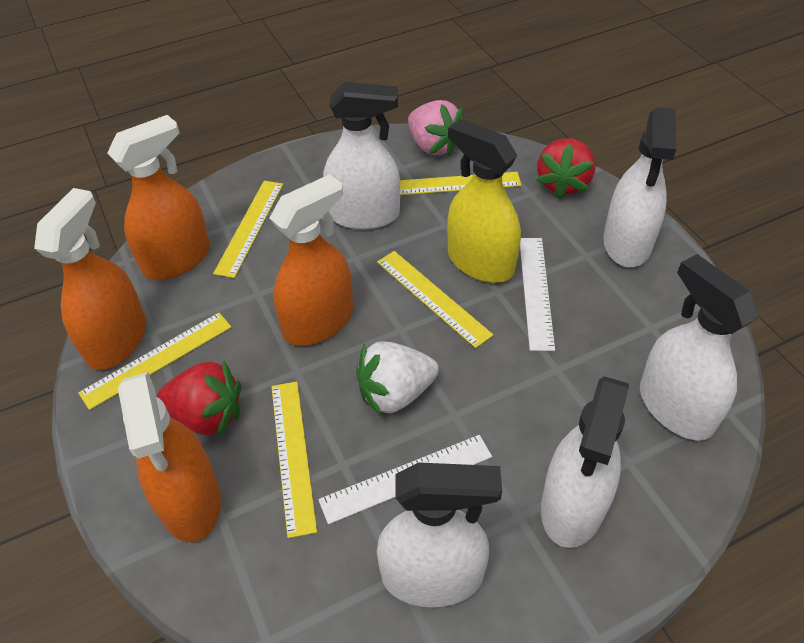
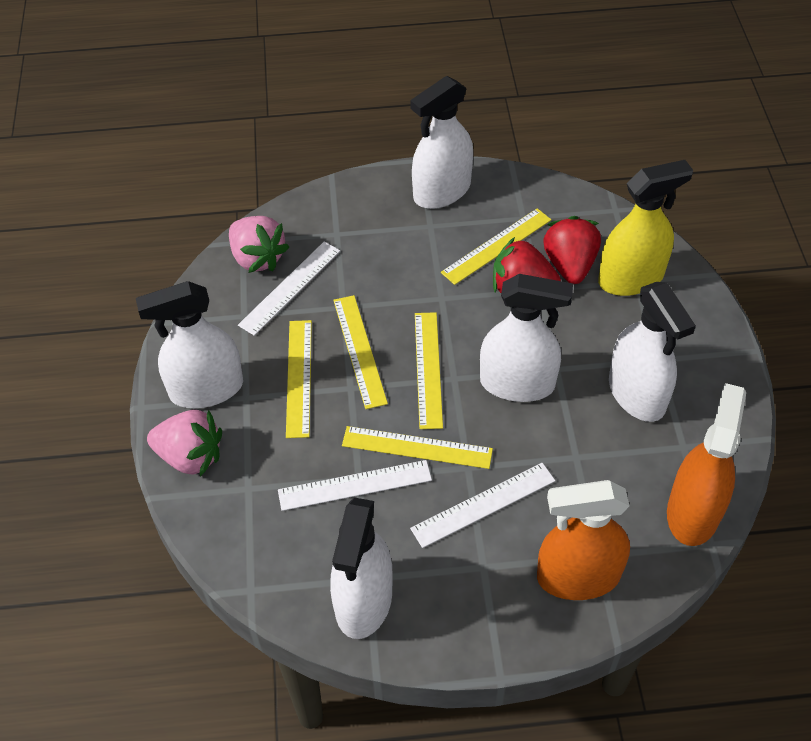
orange spray bottle: [34,188,146,370] [107,115,210,280] [118,372,221,542] [270,174,353,346] = 4 -> [537,480,630,600] [667,383,746,546] = 2
pink strawberry: [408,100,463,156] = 1 -> [147,409,222,477] [229,216,289,273] = 2
white ruler: [318,435,492,525] [520,238,555,351] = 2 -> [238,241,340,336] [278,460,432,511] [410,463,555,548] = 3
white strawberry: [356,341,439,416] = 1 -> none = 0

